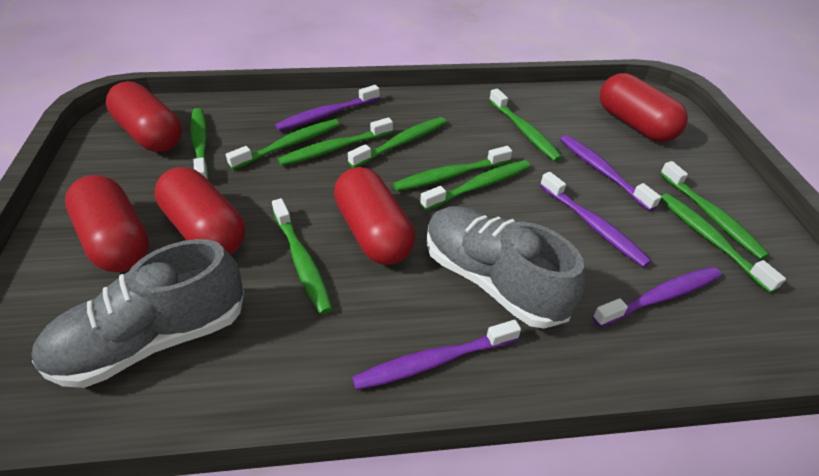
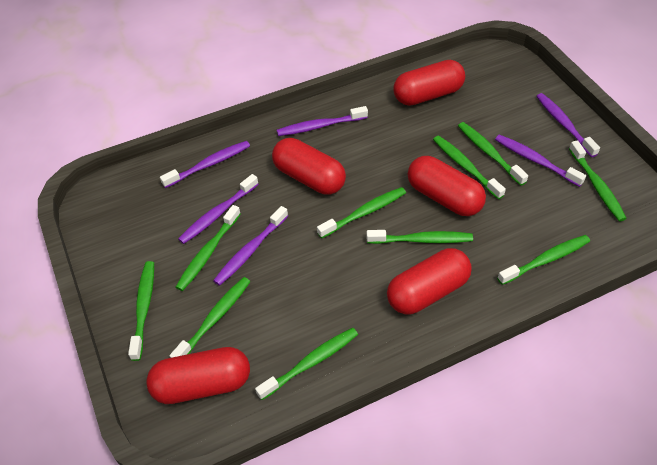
grey shoe: [31,239,244,388] [426,206,585,329] = 2 -> none = 0
purple toothbrush: [275,85,380,131] [352,320,521,390] [540,172,652,267] [560,135,661,211] [592,267,721,327] = 5 -> [160,141,250,188] [178,174,258,244] [213,206,288,286] [277,106,368,136] [495,135,586,187] [536,93,600,157] = 6

